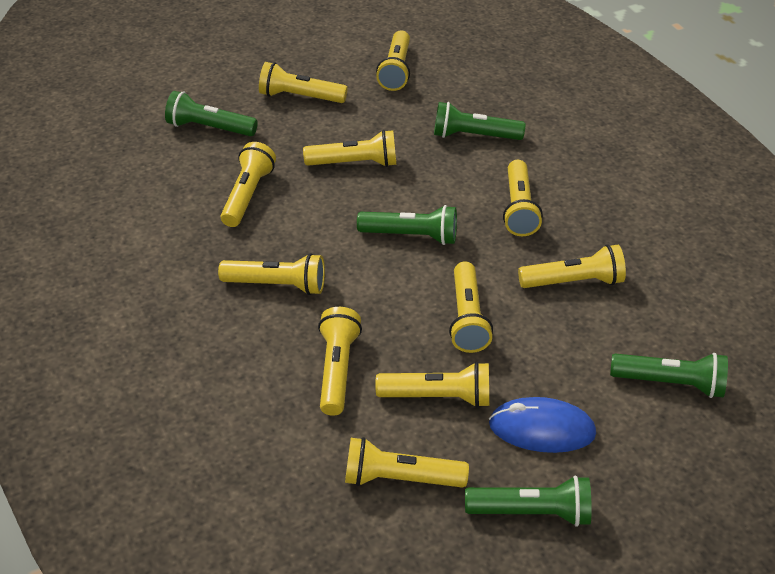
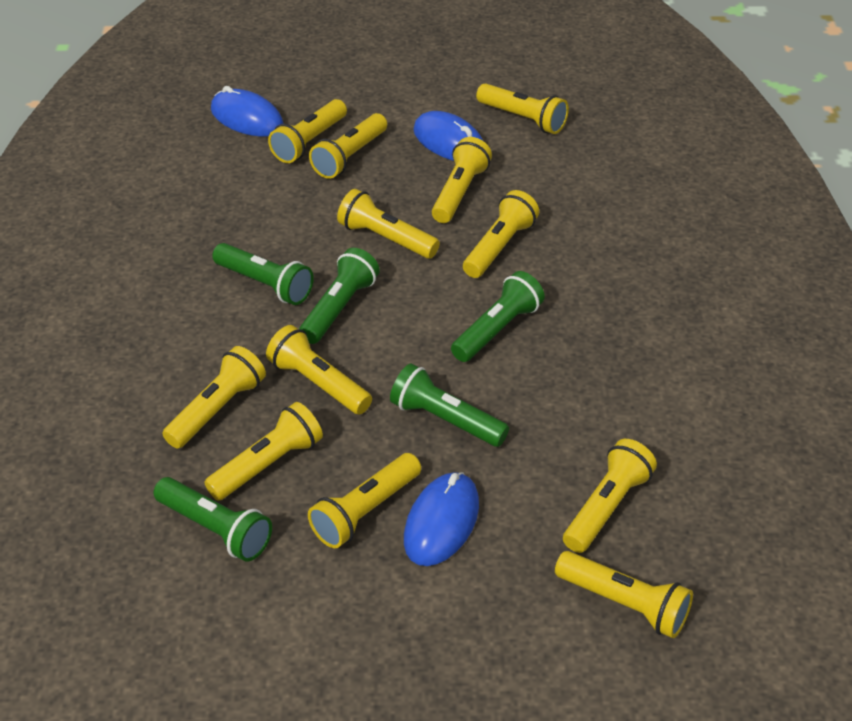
blue mouse: [489,397,596,453] = 1 -> [211,86,284,136] [404,472,479,566] [413,111,483,161] = 3
yellow flashlight: [218,253,325,295] [221,142,276,227] [259,62,348,103] [303,130,396,167] [318,307,362,416] [345,437,469,488] [375,362,489,408] [376,30,410,91] [449,261,493,353] [503,160,543,236] [518,244,626,288] = 11 -> [163,346,266,449] [204,402,323,500] [266,325,372,415] [268,99,347,163] [308,453,421,548] [309,113,387,179] [337,189,440,259] [432,137,492,223] [463,190,539,278] [476,83,569,134] [555,551,693,638] [563,439,657,553] = 12

